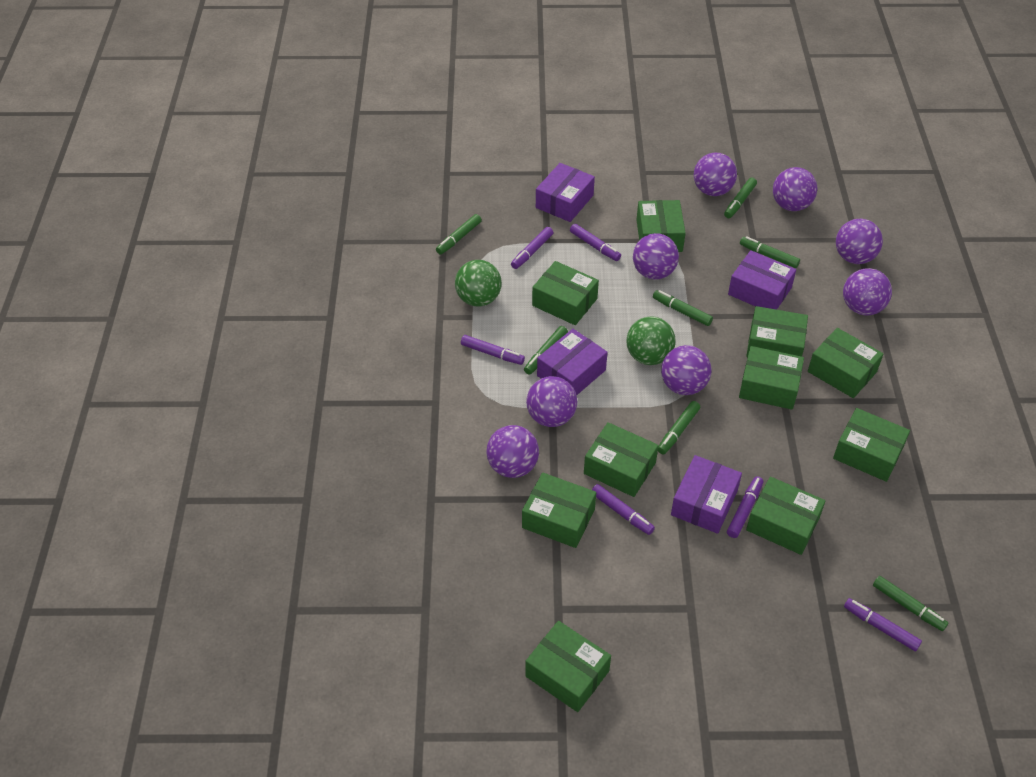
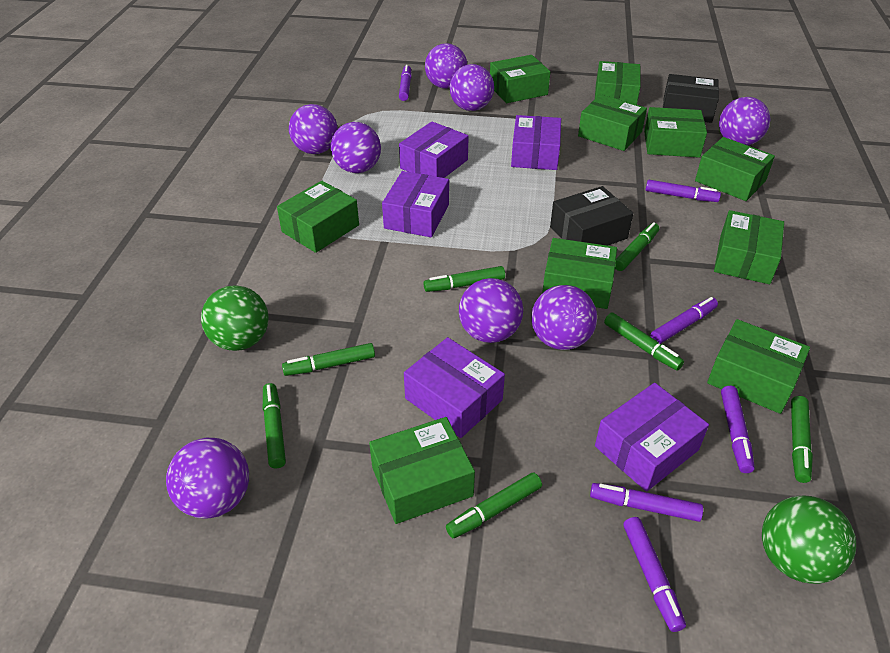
black box: none = 0 -> [550,186,633,246] [663,74,719,123] = 2
purple box: [536,163,595,222] [537,329,608,395] [671,455,742,534] [728,250,796,310] = 4 -> [382,171,449,237] [399,121,469,178] [404,337,505,438] [511,115,561,170] [595,383,709,492] = 5

